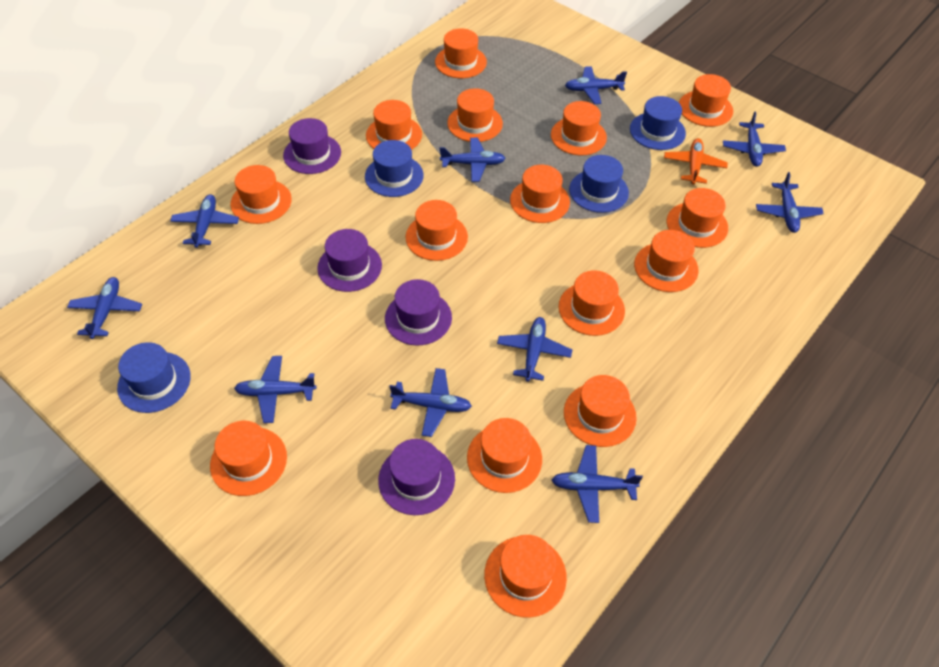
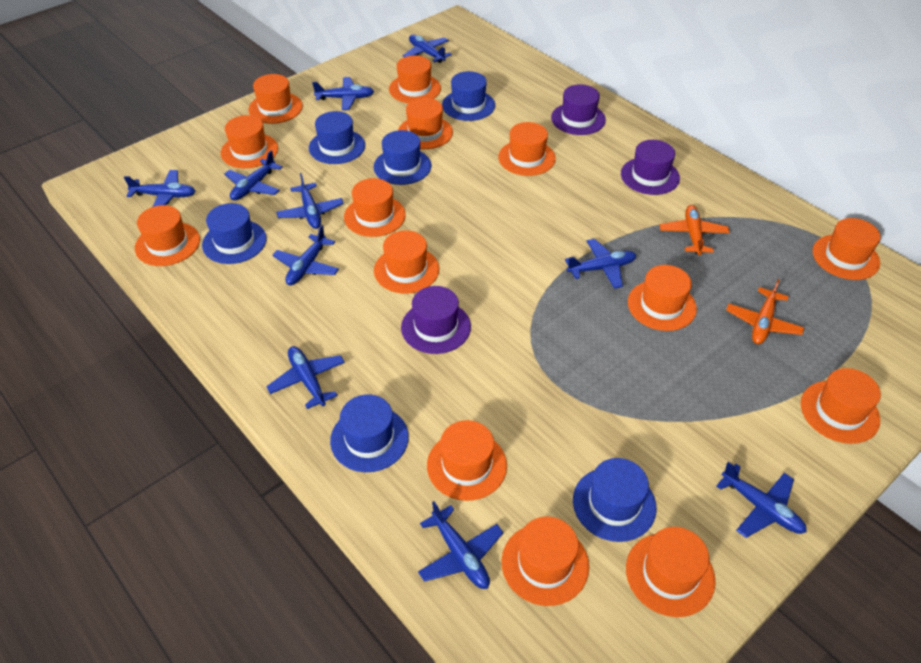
blue hat: [117,342,191,413] [365,140,424,197] [569,155,629,213] [630,96,686,150] = 4 -> [202,203,267,264] [309,111,365,164] [330,394,409,472] [374,130,431,185] [442,71,495,121] [573,458,657,542] = 6
orange hat: [210,421,287,496] [230,165,292,224] [366,100,422,150] [406,200,468,261] [435,28,487,78] [447,88,503,142] [467,418,542,493] [484,535,567,618] [510,165,570,223] [551,101,607,155] [558,270,625,336] [564,375,637,447] [634,230,698,292] [666,188,728,248] [679,74,733,127] = 15 -> [135,205,200,266] [221,115,278,168] [249,74,303,124] [344,178,406,237] [374,230,439,293] [389,56,441,103] [398,98,453,149] [427,420,507,501] [498,122,556,176] [502,517,589,606] [626,527,715,617] [628,265,697,331] [801,368,881,444] [813,218,881,280] = 14
orange plane: [664,138,728,185] = 1 -> [660,205,730,255] [726,279,804,344] = 2
purple hat: [283,118,341,174] [317,229,382,292] [378,439,455,515] [385,279,452,346] = 4 -> [401,286,471,354] [551,84,606,135] [621,140,680,195] = 3

